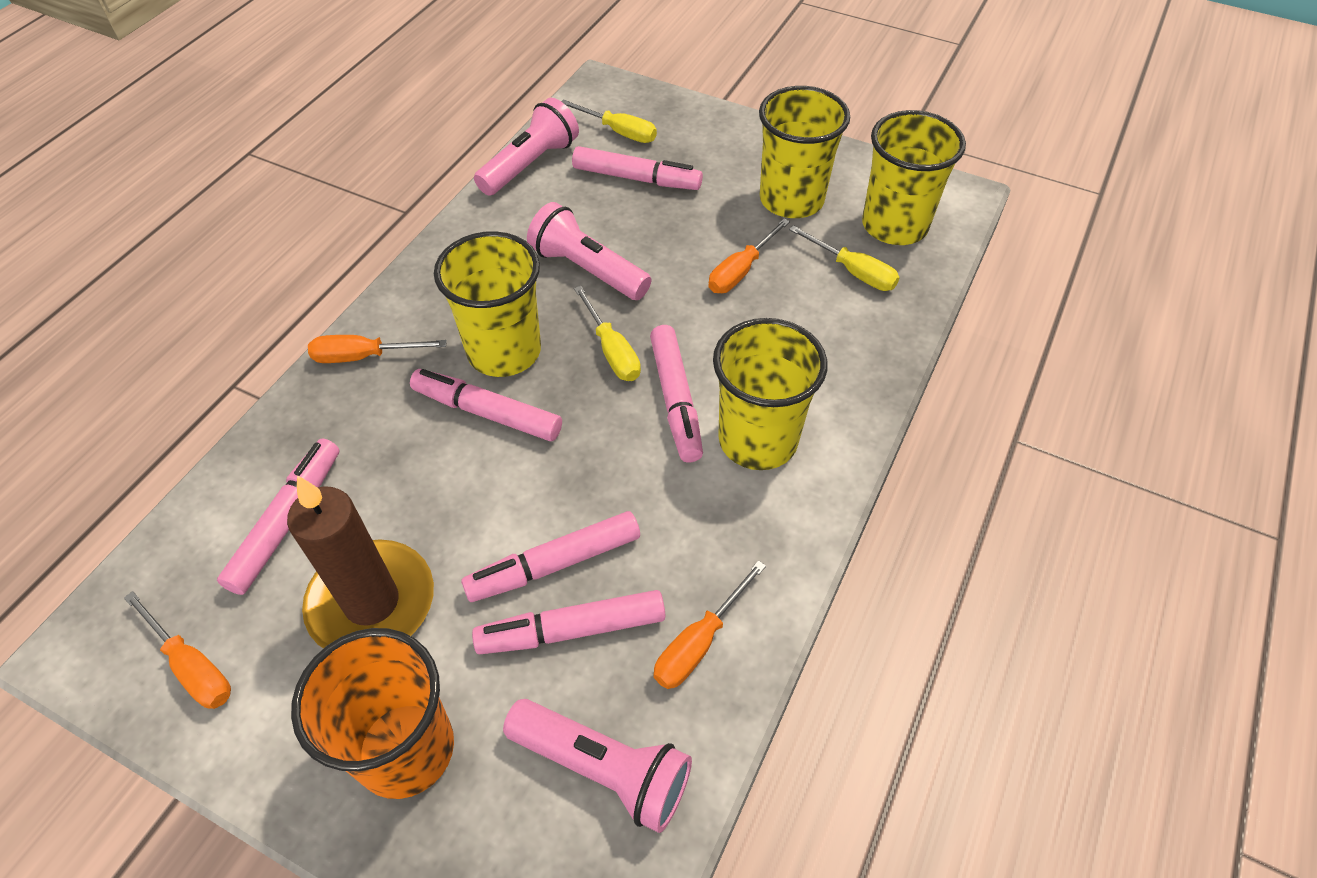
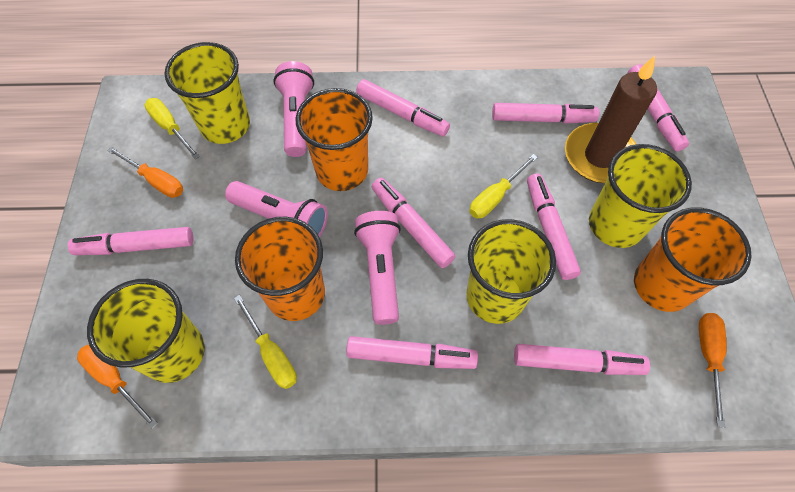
orange cup: [291,628,454,799] = 1 -> [235,217,325,321] [296,88,373,191] [634,207,752,312] = 3
orange screwdriver: [124,591,231,709] [308,335,447,363] [654,560,766,689] [708,219,790,293] = 4 -> [77,345,158,429] [107,147,183,198] [699,313,727,428] = 3
pink marker: [217,438,340,595] [410,369,562,441] [461,511,640,602] [472,590,666,654] [572,146,703,190] [650,325,703,463] = 6 -> [68,227,193,255] [346,336,478,369] [356,79,450,137] [372,178,456,268] [492,103,599,124] [514,344,650,375] [527,173,581,280] [628,64,689,151] = 8

